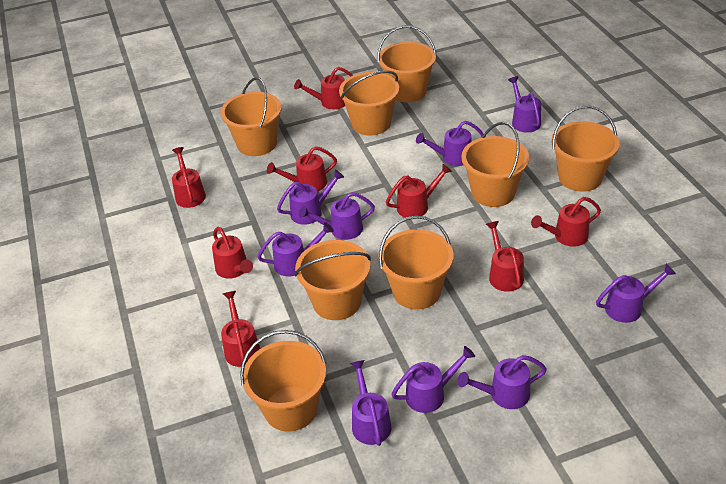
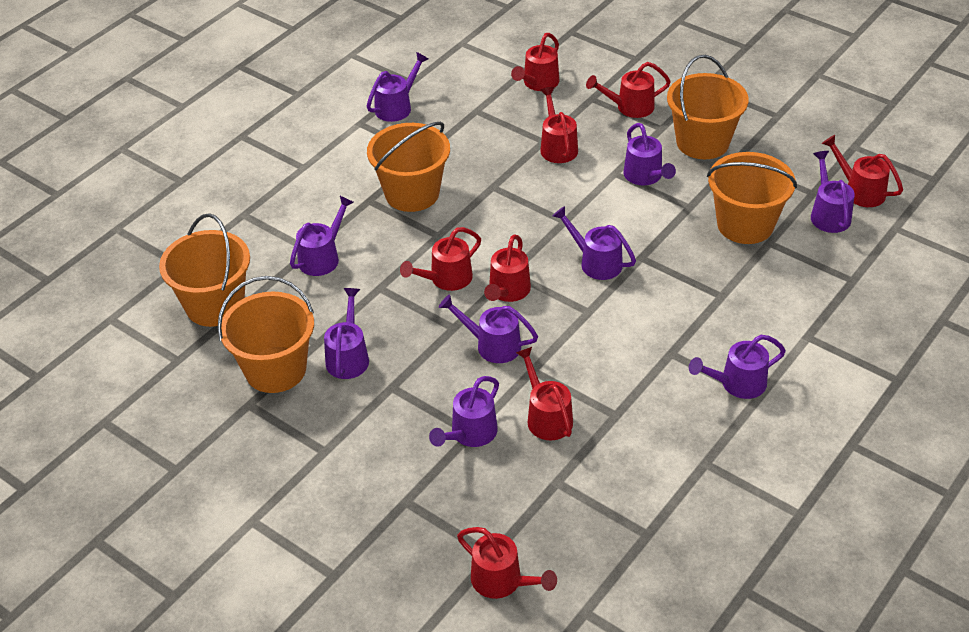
orange bucket: [221,77,282,156] [240,330,326,432] [294,240,371,320] [339,71,399,135] [377,26,436,102] [378,216,454,309] [461,122,529,207] [551,106,620,192] = 8 -> [159,213,250,327] [217,276,314,393] [367,122,450,212] [667,55,749,159] [707,152,797,244] = 5

